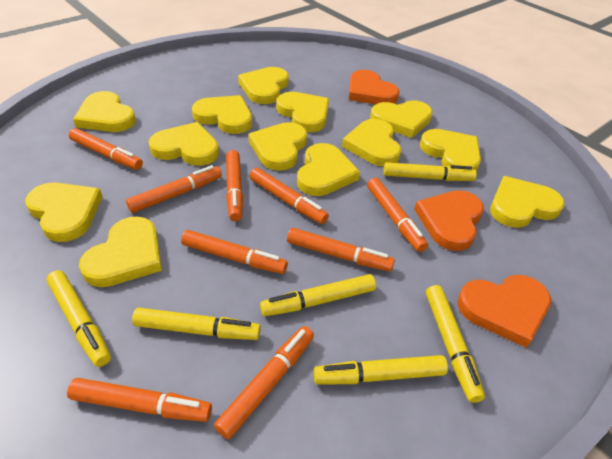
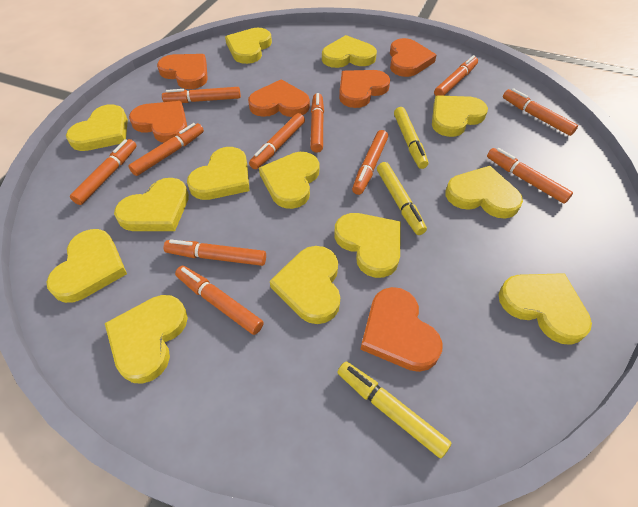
orange heart: [349,70,400,104] [414,190,484,251] [457,275,551,348] = 3 -> [129,101,187,143] [157,54,208,89] [248,79,310,117] [339,70,390,108] [360,287,443,372] [390,38,436,77] = 6
orange marker: [67,378,212,422] [69,128,143,170] [126,165,222,213] [181,230,288,274] [214,326,314,439] [226,150,243,221] [249,168,329,224] [287,228,395,272] [367,178,428,252] = 9 -> [70,139,137,205] [128,123,204,176] [162,87,241,103] [164,239,266,266] [175,266,264,335] [249,113,305,169] [310,93,324,153] [352,130,388,195] [434,55,478,96] [487,148,573,204] [503,88,578,136] = 11
yellow marker: [46,270,111,367] [132,308,261,340] [260,274,376,316] [313,355,448,384] [383,162,477,181] [426,285,485,403] = 6 -> [337,362,451,458] [377,162,427,235] [394,107,428,169] = 3

